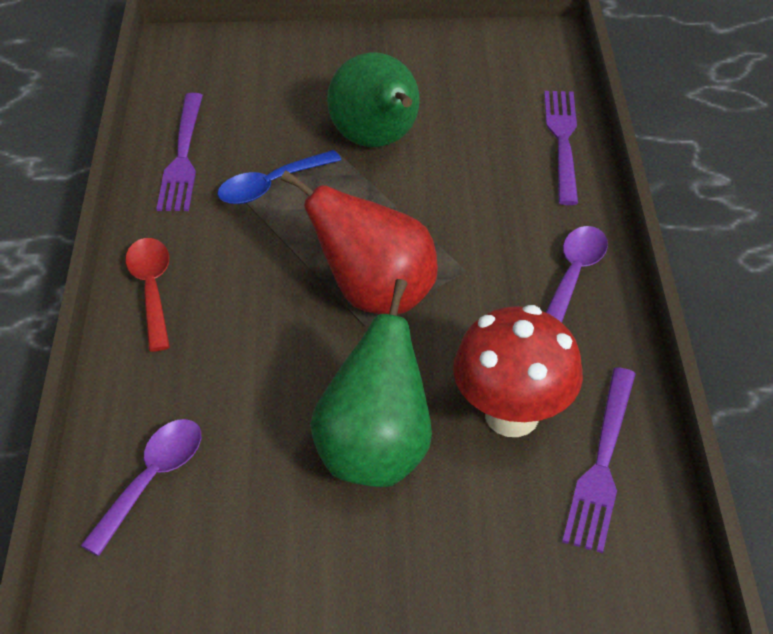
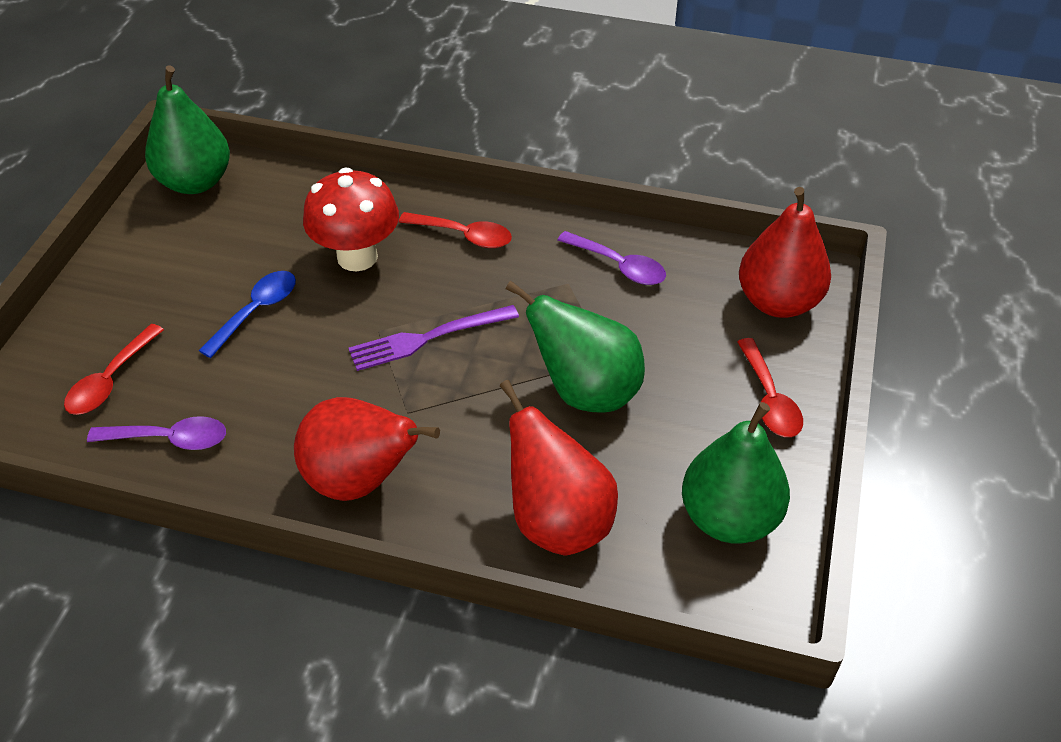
green pear: [310,279,432,487] [327,53,420,147] = 2 -> [145,66,230,194] [506,281,645,413] [682,402,790,544] = 3
purple fork: [156,93,203,211] [544,91,578,205] [562,367,635,553] = 3 -> [349,305,519,371] = 1
red pear: [281,170,438,314] = 1 -> [294,397,440,501] [500,380,618,555] [739,187,831,318] = 3
red spoon: [125,238,170,352] = 1 -> [64,324,164,415] [399,212,512,248] [737,338,803,437] = 3

